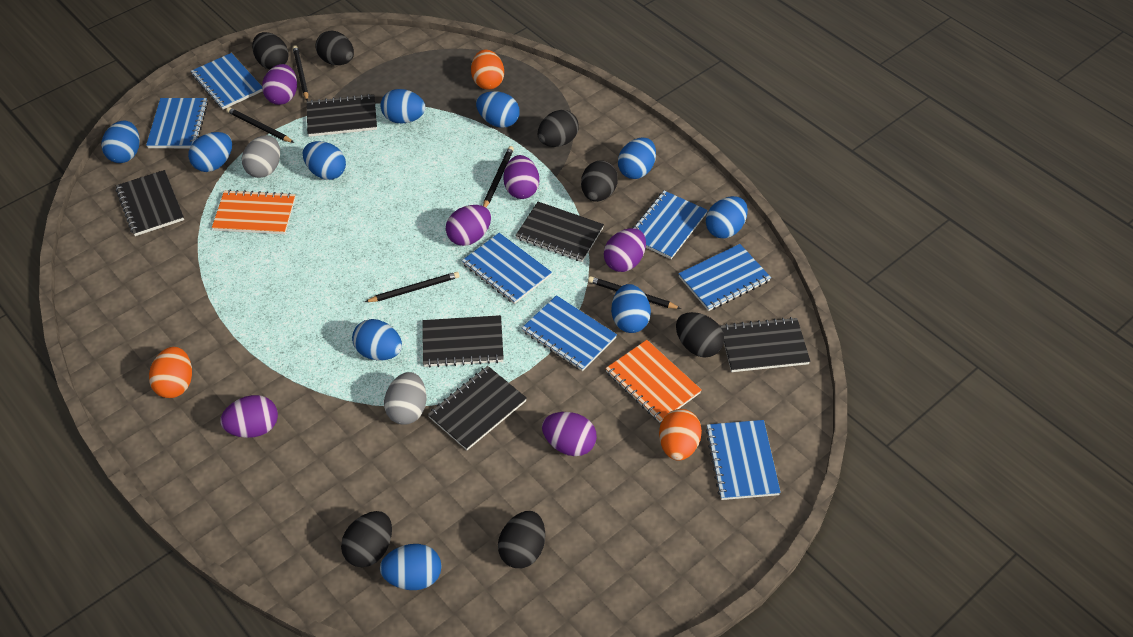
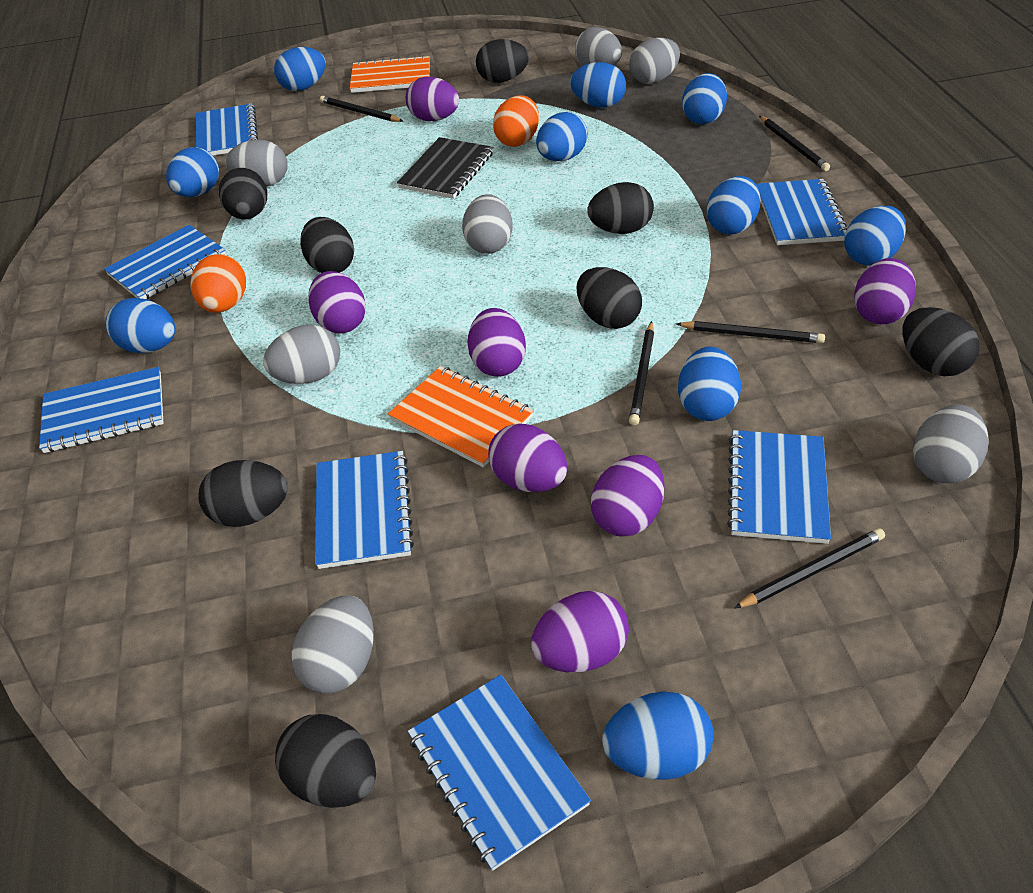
black egg: [252,32,288,69] [316,31,354,65] [341,511,392,567] [498,511,545,568] [538,110,579,147] [581,160,618,202] [676,312,724,358] = 7 -> [198,460,288,527] [219,168,267,219] [275,714,376,808] [300,217,354,273] [476,39,529,83] [577,267,642,329] [587,182,654,234] [902,307,979,376] = 8
black notebook: [116,170,184,236] [306,94,377,137] [422,315,504,368] [428,366,527,450] [515,202,604,262] [720,317,810,372] = 6 -> [397,137,493,199] = 1
grey egg: [242,135,280,178] [384,372,427,425] = 2 -> [226,140,288,186] [263,325,340,384] [292,596,374,693] [462,194,513,254] [575,27,622,66] [629,38,680,84] [913,405,989,483] = 7
orange egg: [149,347,192,398] [471,50,504,90] [659,409,702,461] = 3 -> [191,254,246,313] [493,96,539,147] = 2
purple egg: [220,395,278,438] [262,64,297,105] [446,205,491,246] [503,155,539,199] [542,412,597,456] [604,228,646,272] = 6 -> [308,271,366,334] [406,77,459,121] [467,308,526,377] [488,423,568,492] [531,591,629,672] [591,455,664,537] [854,258,916,325] = 7

